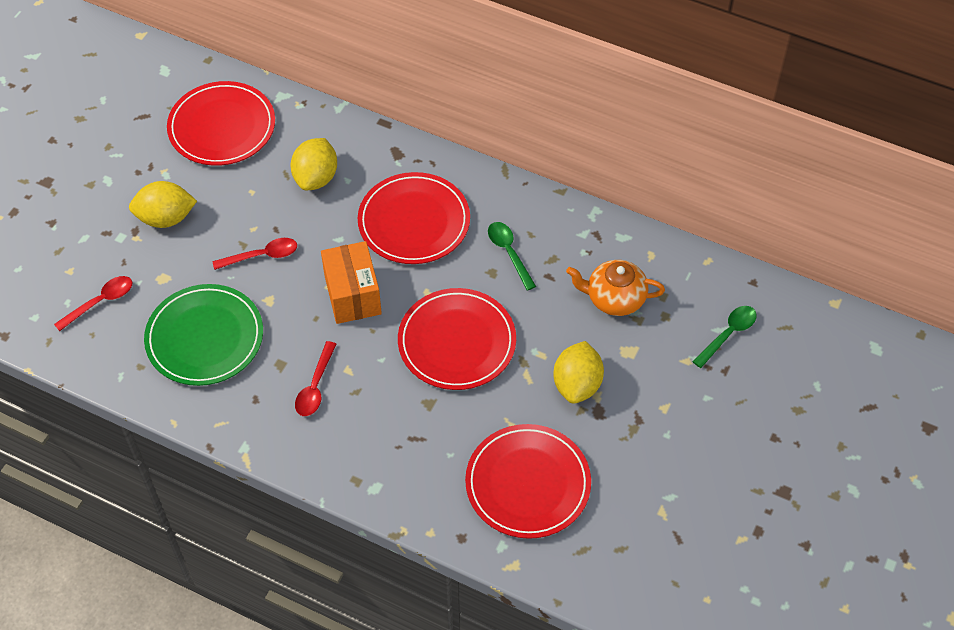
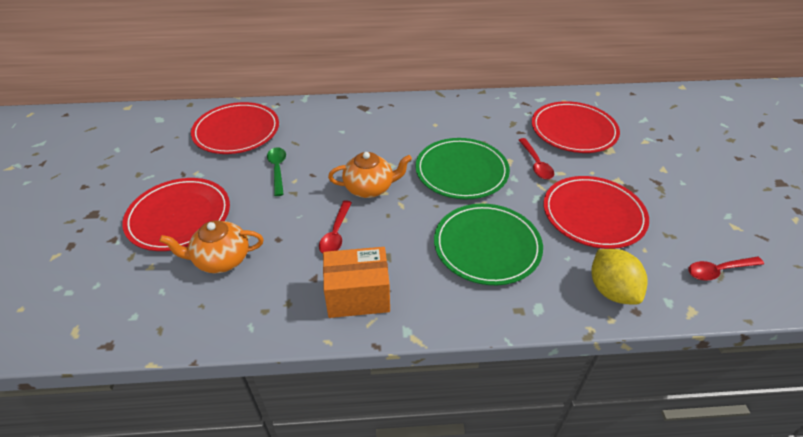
green plate: [144,284,263,386] = 1 -> [415,138,510,199] [434,204,543,285] = 2
green spoon: [488,222,536,291] [692,306,757,368] = 2 -> [267,147,286,196] = 1
orange teapot: [566,260,665,316] = 1 -> [159,220,263,273] [328,152,412,198] = 2
yellow lemon: [129,181,197,228] [291,138,337,190] [553,341,604,404] = 3 -> [591,249,648,305] = 1

